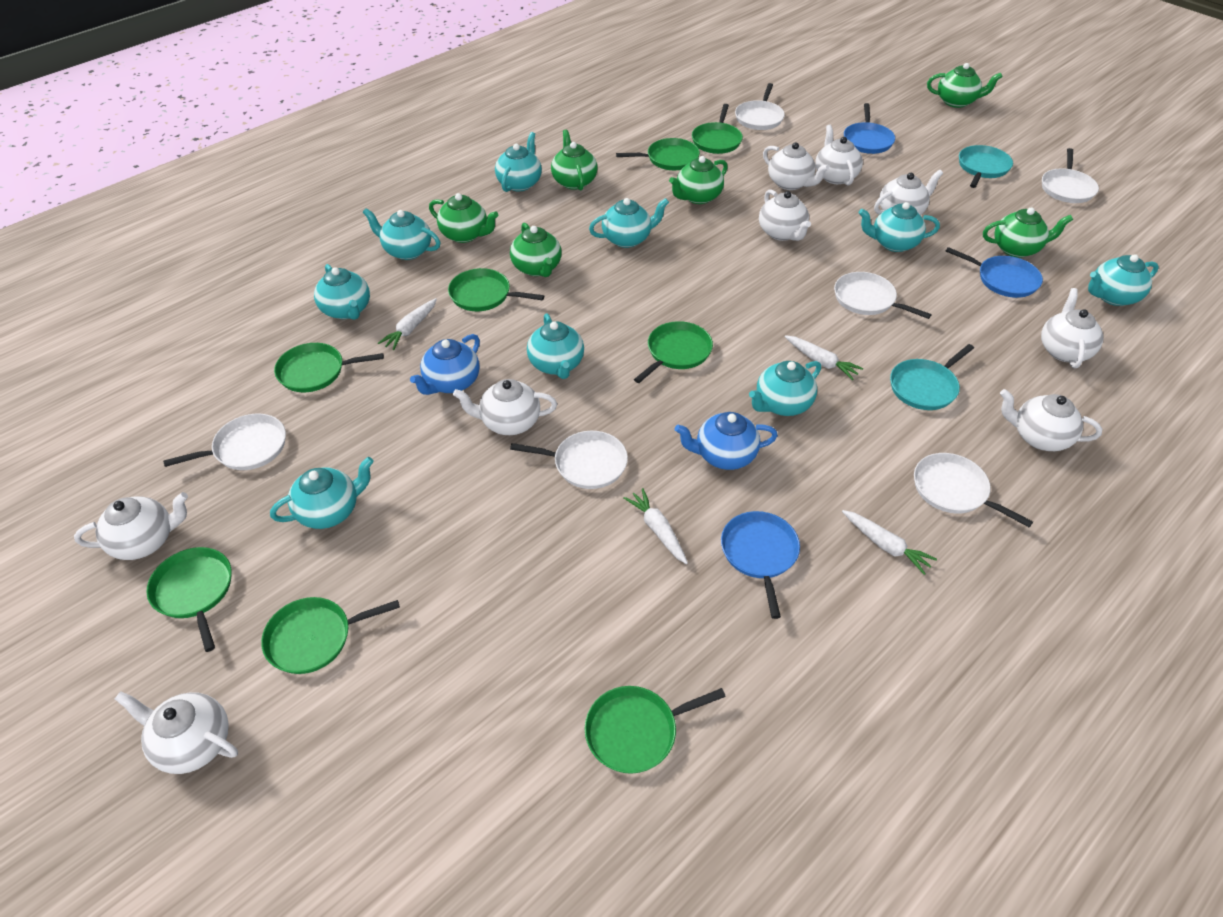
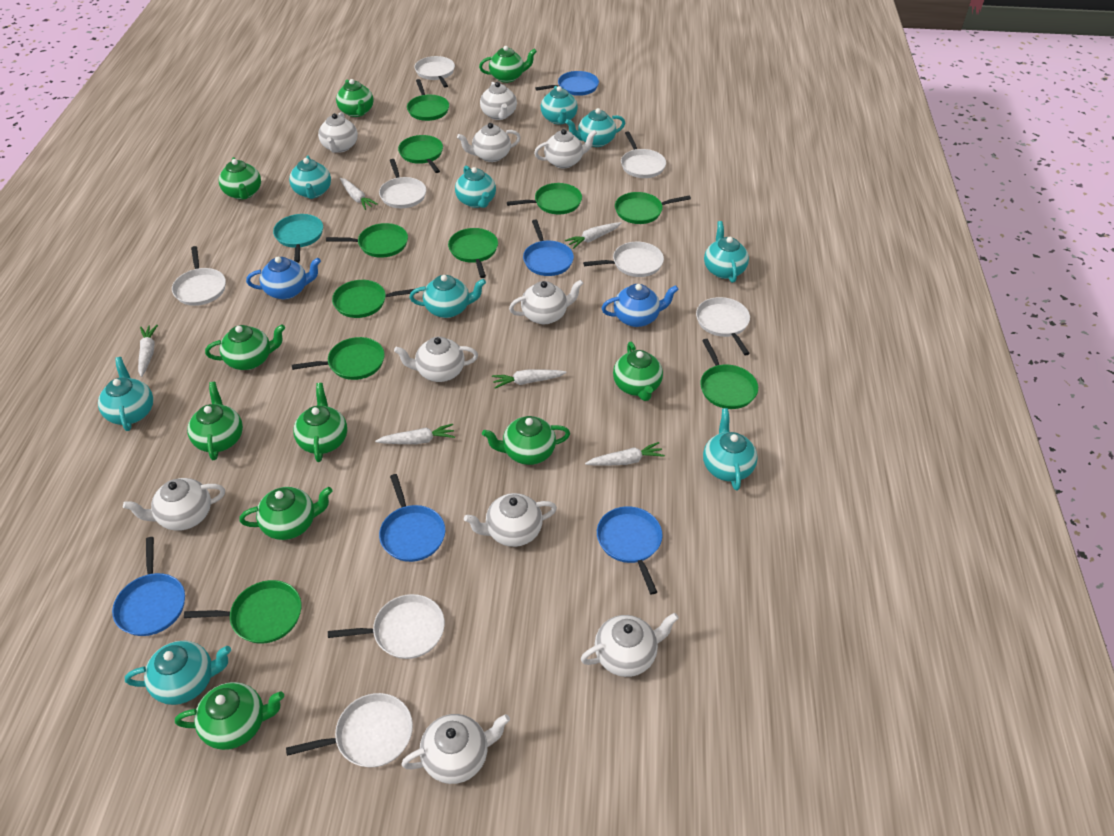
blue pan: [721,511,800,619] [844,103,895,154] [946,247,1043,298] = 3 -> [112,537,185,636] [379,474,445,562] [523,220,574,276] [535,71,599,96] [597,506,663,594] = 5
green pan: [146,547,232,652] [261,597,400,674] [274,343,384,392] [448,268,544,311] [584,686,726,774] [616,138,700,170] [634,321,713,383] [692,104,743,154] = 8 -> [184,580,301,644] [292,337,385,380] [326,223,408,258] [332,280,418,318] [398,135,443,173] [407,79,449,121] [448,228,498,278] [507,183,582,214] [615,192,691,224] [700,339,758,409] = 10
green teapot: [429,193,498,243] [510,223,561,277] [551,130,598,191] [669,156,728,204] [927,63,1003,108] [983,207,1073,258] = 6 -> [175,682,284,750] [187,382,243,460] [205,324,285,370] [219,157,261,199] [239,487,332,540] [293,383,347,462] [336,79,373,117] [479,46,537,83] [482,416,570,465] [613,342,663,401] = 10
turquoise pan: [890,344,974,410] [959,145,1013,188] = 2 -> [273,214,323,263] = 1
white carrot: [378,298,437,350] [624,488,688,564] [785,335,863,380] [842,510,937,575] = 4 -> [138,325,158,377] [340,178,378,210] [375,424,455,444] [492,369,567,389] [565,222,622,249] [585,442,665,466] = 6
white pan: [163,414,286,470] [510,431,628,489] [735,83,785,130] [834,272,932,319] [914,453,1033,527] [1042,148,1099,203] = 6 -> [172,246,226,306] [286,693,413,767] [328,594,445,659] [379,159,426,208] [414,56,455,88] [583,242,664,277] [621,132,666,178] [696,297,750,355] = 8
white teapot: [74,492,188,560] [115,691,238,774] [453,379,557,435] [759,189,811,241] [763,142,829,190] [815,125,863,185] [874,169,943,215] [1000,389,1102,451] [1041,288,1103,368] = 9 -> [123,478,225,531] [318,112,358,153] [394,337,478,382] [401,714,510,784] [457,123,521,162] [464,493,557,547] [480,82,517,120] [509,279,584,324] [534,129,597,168] [581,613,679,677] = 10

